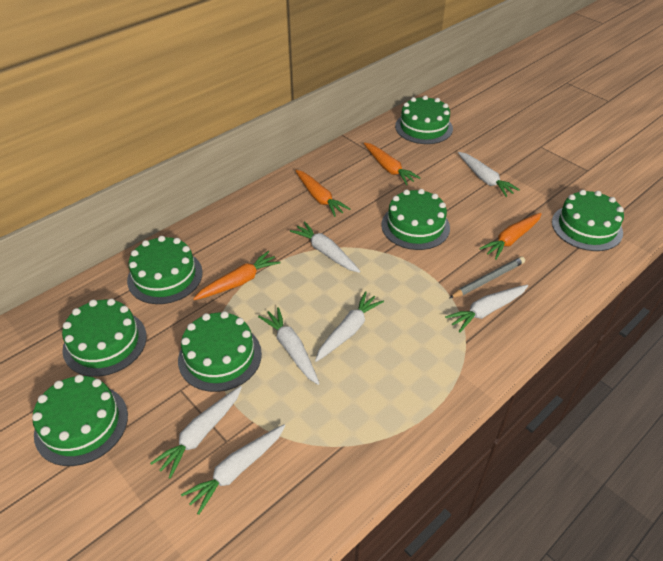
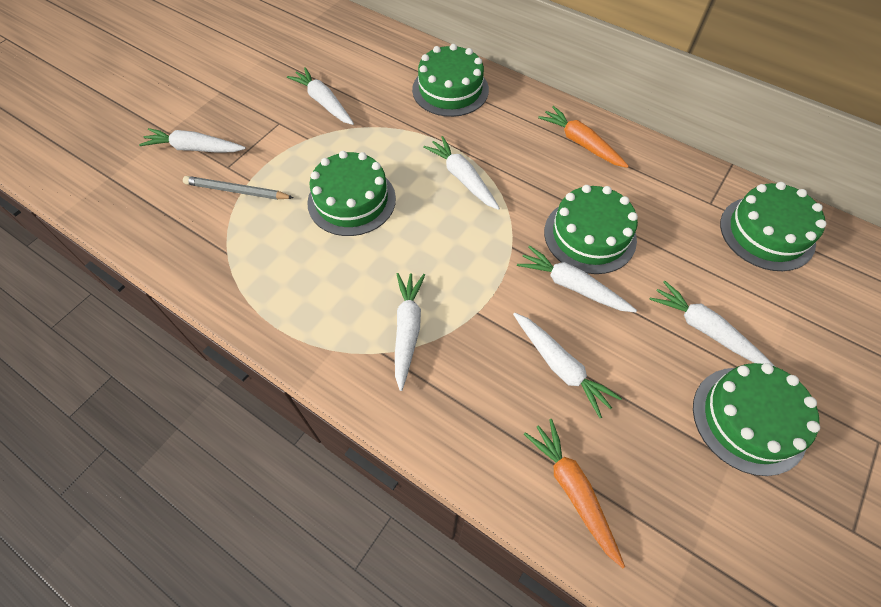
green cake: [32,375,128,466] [62,299,147,377] [127,236,203,304] [178,311,262,392] [381,189,450,250] [395,95,453,144] [552,190,624,251] = 7 -> [307,151,396,236] [412,44,489,117] [544,185,638,274] [693,363,820,476] [720,182,826,271] = 5
orange carrot: [193,251,281,300] [295,170,350,217] [364,142,421,185] [479,213,542,259] = 4 -> [524,419,625,568] [538,106,629,168] = 2

